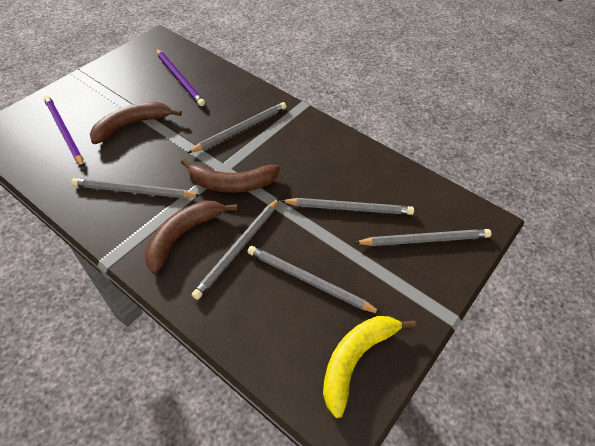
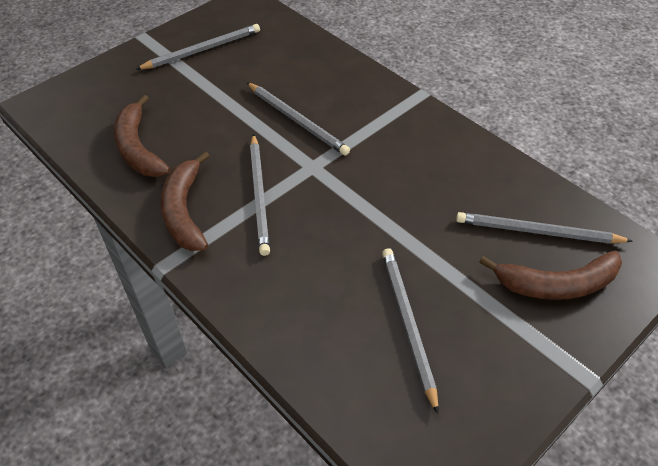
grey pencil: [71,178,200,198] [188,102,286,153] [192,198,280,300] [247,246,382,314] [281,198,414,215] [355,229,491,246] = 6 -> [136,24,260,70] [246,82,350,156] [250,134,270,256] [382,248,439,414] [456,212,633,244] = 5
purple pencil: [44,96,84,168] [156,49,205,106] = 2 -> none = 0
yellow banana: [323,316,416,418] = 1 -> none = 0

